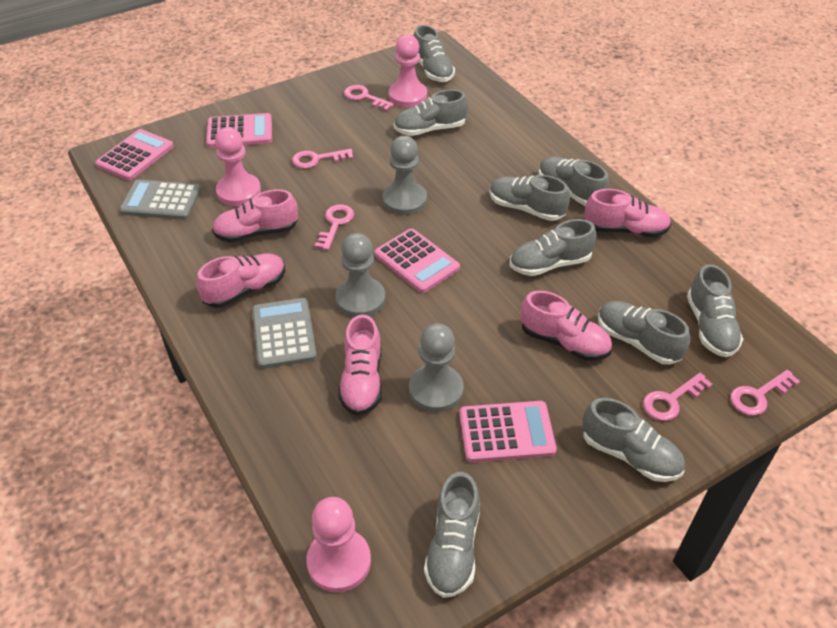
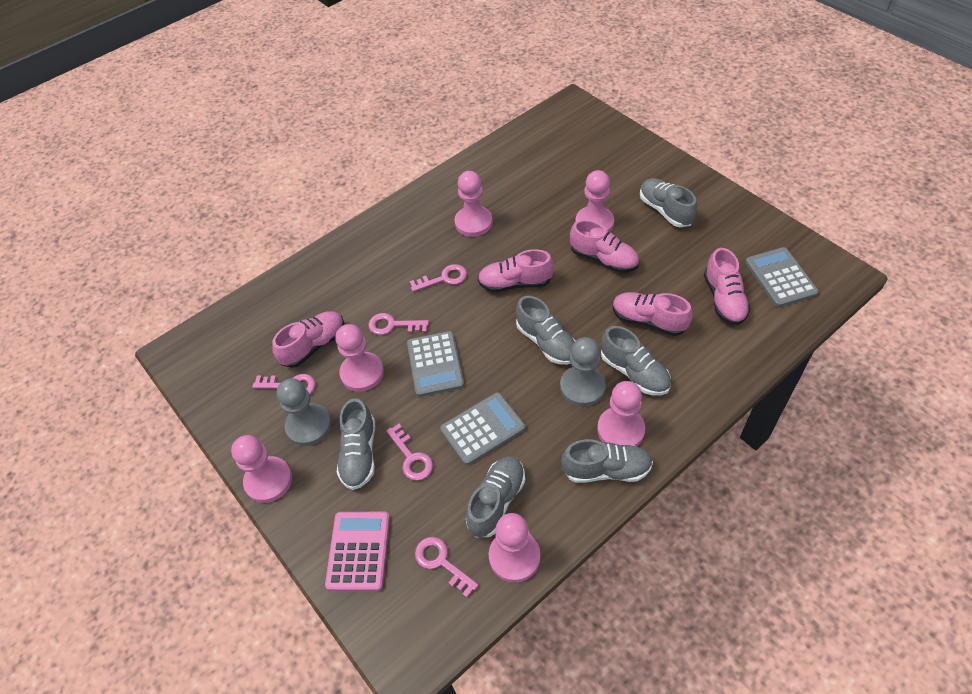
grey calculator: [119,180,201,220] [252,298,317,369] = 2 -> [407,331,464,397] [440,392,525,465] [745,247,819,307] = 3
grey pawn: [335,233,385,317] [383,136,427,215] [409,323,464,412] = 3 -> [277,378,331,446] [560,337,606,407] = 2
grey shoe: [394,89,468,136] [413,25,455,82] [424,472,480,598] [489,175,570,221] [510,219,597,276] [539,156,609,206] [582,398,685,482] [598,301,690,365] [687,264,743,357] = 9 -> [337,398,375,490] [466,456,525,537] [516,296,576,365] [561,439,653,483] [601,326,671,395] [640,178,697,227] = 6
pink calculator: [95,129,174,180] [206,113,272,148] [374,228,460,293] [459,401,557,463] = 4 -> [325,512,390,591] = 1
pink pawn: [215,127,261,206] [306,497,371,593] [389,35,427,107] = 3 -> [231,435,292,503] [335,324,384,392] [454,171,493,237] [489,513,540,583] [575,170,614,232] [597,381,645,446] = 6

